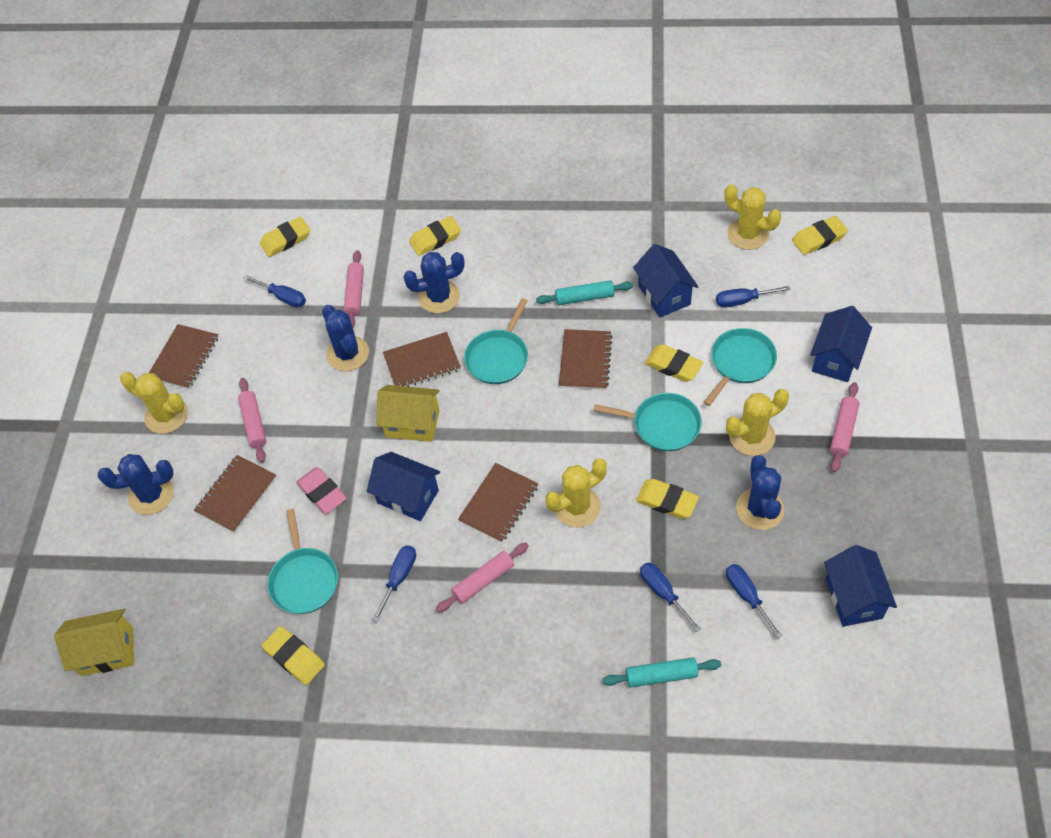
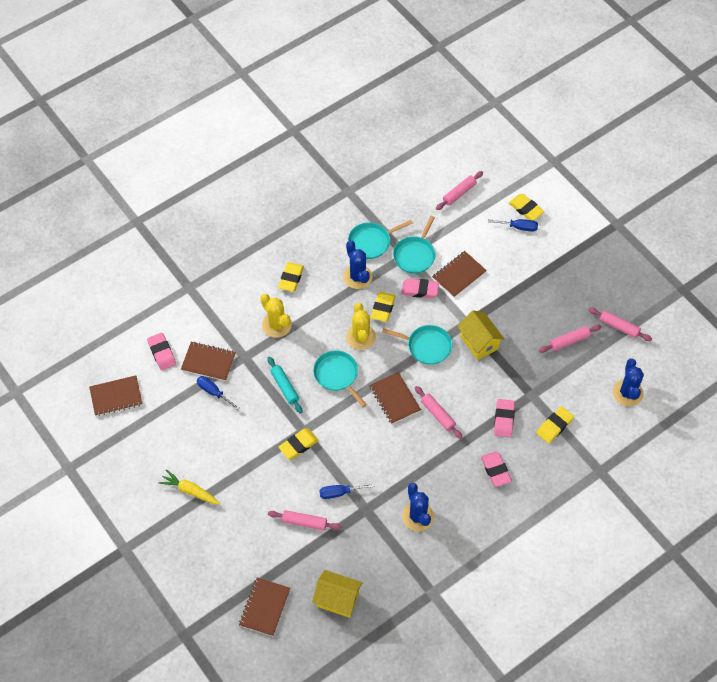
blue cactus: [98,454,174,515] [322,305,369,371] [403,252,465,313] [736,455,784,530] = 4 -> [343,240,372,289] [402,483,434,531] [613,359,644,406] = 3
blue house: [367,452,440,521] [633,244,698,317] [810,306,872,382] [824,545,897,627] = 4 -> none = 0
blue screwdriver: [244,275,306,308] [372,546,416,622] [640,563,701,632] [716,286,790,307] [726,564,782,639] = 5 -> [197,376,240,410] [319,483,375,499] [488,219,538,232] = 3
pink eraser: [296,467,347,514] = 1 -> [147,333,176,371] [401,278,439,298] [481,451,512,487] [494,399,515,438] = 4
pink rolling pin: [238,378,266,463] [344,250,364,327] [436,543,529,613] [830,382,859,472] = 4 -> [268,510,341,531] [415,386,462,439] [436,171,483,210] [539,325,601,353] [588,308,652,341] = 5
turquoise rolling pin: [536,280,633,305] [603,657,721,687] = 2 -> [267,356,302,414] = 1
yellow cactus: [120,372,188,434] [545,458,607,527] [724,184,781,250] [726,389,789,456] = 4 -> [260,294,292,338] [346,303,376,350] = 2
yellow carrot: none = 0 -> [159,470,220,504] = 1
yellow eraser: [260,217,310,257] [262,626,325,685] [409,216,461,256] [636,479,699,519] [645,344,703,382] [792,216,848,255] = 6 -> [278,262,304,292] [279,428,319,459] [371,292,395,322] [509,194,544,220] [536,406,574,443] = 5

